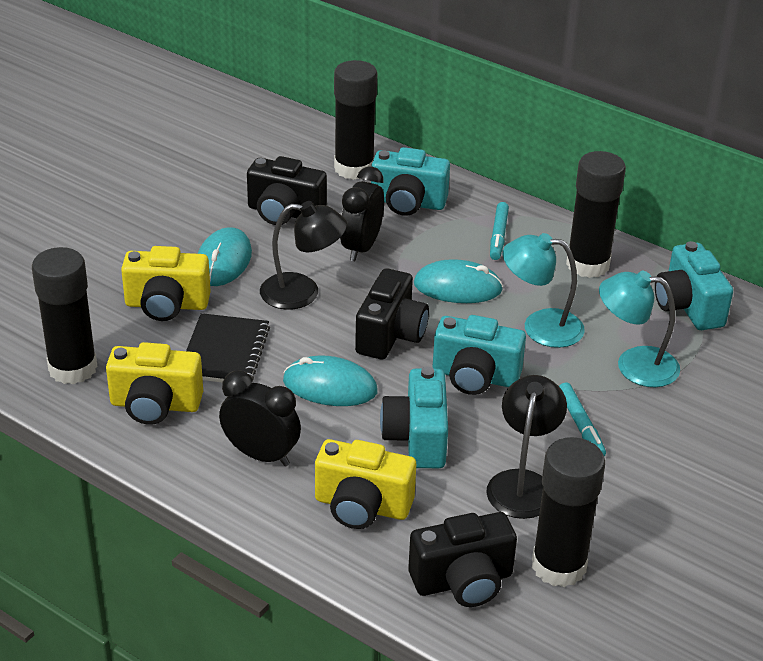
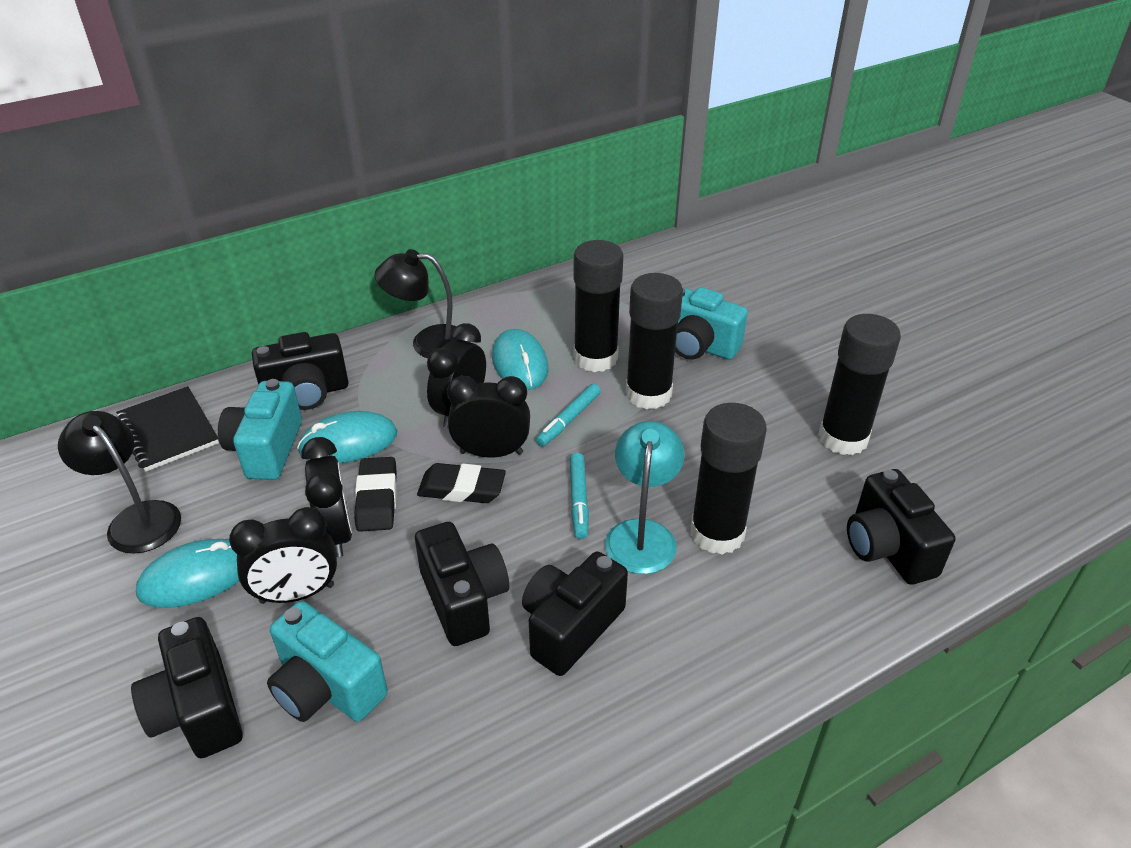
black camera: [247,156,327,225] [355,268,429,359] [408,512,517,607] = 3 -> [131,617,243,758] [252,332,349,410] [415,522,509,646] [522,552,628,676] [847,469,955,585] = 5
black clock: [219,371,301,466] [340,167,384,261] = 2 -> [229,507,337,604] [301,437,352,557] [427,323,486,428] [447,376,530,458] = 4
black eraser: none = 0 -> [355,457,397,532] [417,463,506,503] = 2
turquoise camera: [371,147,450,216] [380,367,448,468] [433,315,526,395] [655,241,733,330] = 4 -> [218,379,302,480] [267,601,388,722] [675,287,748,360] = 3
turquoise lamp: [503,233,585,348] [599,271,680,387] = 2 -> [605,421,685,574] = 1
yellow camera: [106,342,203,425] [121,246,211,321] [315,439,416,529] = 3 -> none = 0

